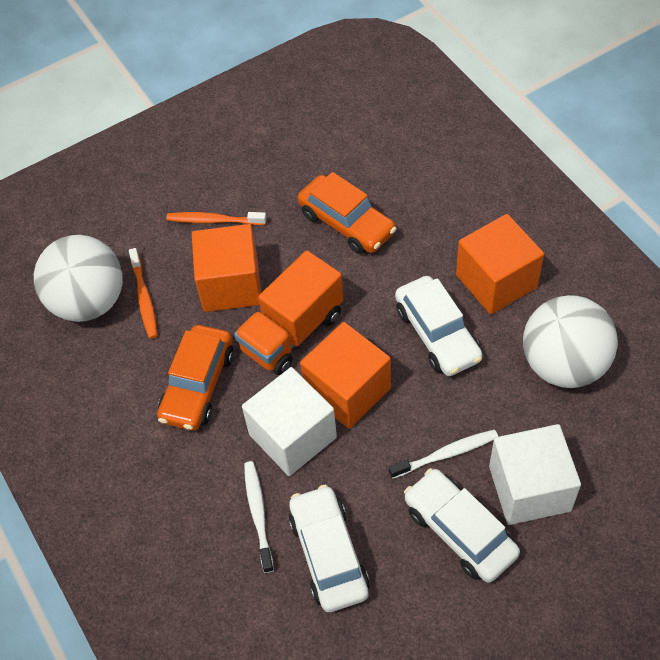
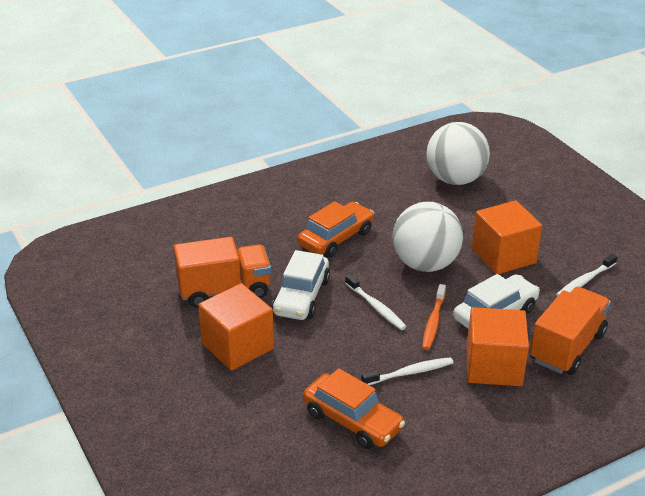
orange toothbrush: [129,248,158,339] [166,212,266,225] = 2 -> [422,284,446,350] = 1
orange truck: [234,251,344,375] = 1 -> [174,237,271,308] [530,287,611,375] = 2
white car: [289,485,370,612] [395,276,482,376] [404,468,520,583] = 3 -> [272,250,330,320] [453,274,540,329] = 2
white cube: [242,367,337,476] [489,424,581,525] = 2 -> none = 0
white toothbrush: [244,461,274,573] [389,429,498,479] = 2 -> [345,274,407,330] [361,357,453,385] [556,254,618,297] = 3

